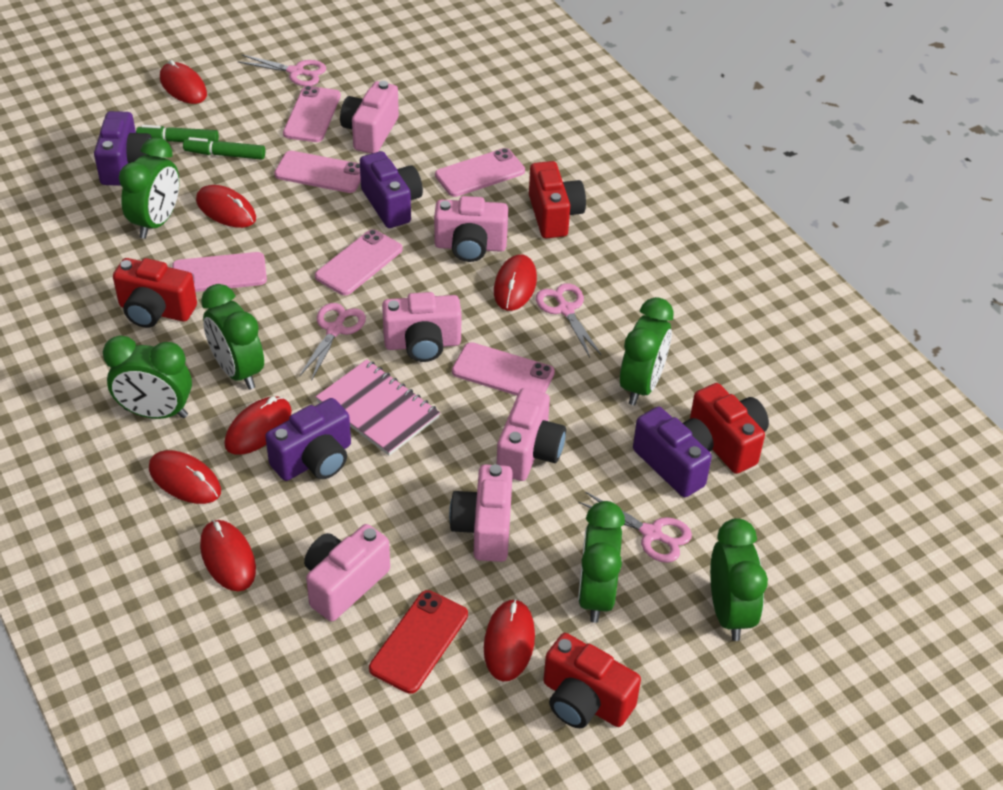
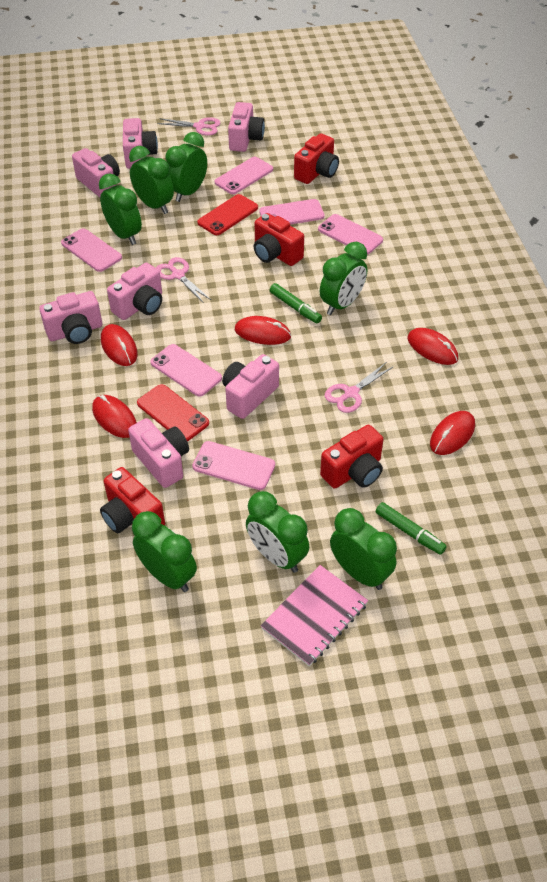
green clock: [103,335,192,419] [119,137,179,239] [201,284,264,390] [578,501,625,623] [620,297,674,405] [710,518,768,641] = 6 -> [99,174,142,245] [129,146,174,214] [132,511,197,592] [165,132,207,202] [246,491,309,573] [320,242,367,315] [330,508,397,590] = 7
pink camera: [304,524,390,621] [340,81,399,154] [382,292,461,362] [434,196,508,262] [449,464,513,562] [497,388,566,481] = 6 -> [39,291,102,344] [72,148,120,197] [107,263,162,320] [123,118,158,169] [128,418,189,488] [222,354,279,419] [228,102,265,152] = 7
pink scissors: [238,55,326,86] [299,303,366,381] [536,283,602,357] [578,492,692,563] = 4 -> [156,257,211,303] [157,117,220,136] [325,363,394,413] = 3
purple camera: [94,111,152,186] [265,398,351,481] [360,151,423,228] [633,407,714,497] = 4 -> none = 0
red mouse: [149,450,221,504] [160,60,207,104] [196,185,256,228] [200,520,256,591] [224,396,292,455] [484,599,535,681] [494,254,537,311] = 7 -> [92,395,137,438] [101,324,138,366] [235,316,291,345] [408,328,458,365] [430,411,475,455] = 5
red phone: [369,590,468,694] = 1 -> [137,384,209,441] [197,194,258,235] = 2

